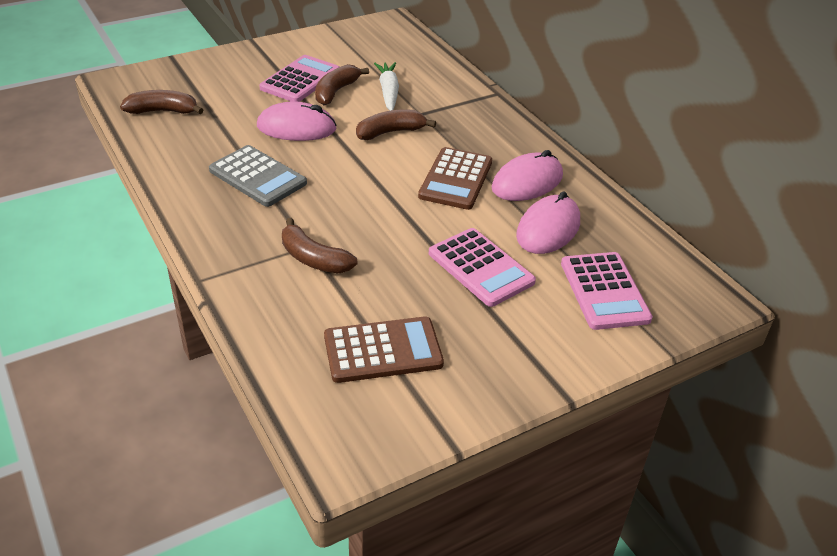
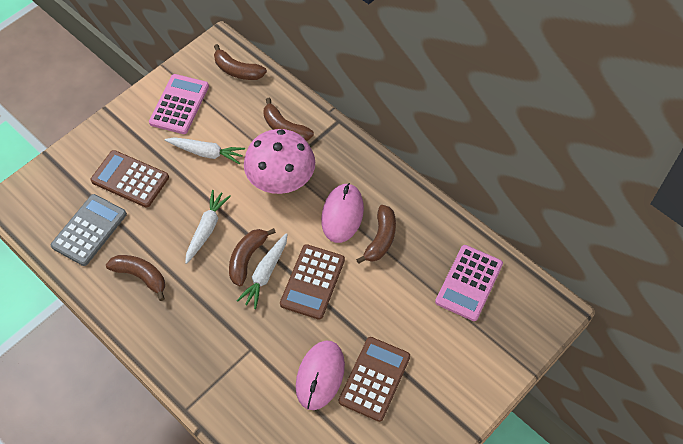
brown banana: [120,90,203,114] [282,218,357,273] [315,64,369,105] [356,109,436,140] = 4 -> [106,255,165,301] [214,44,267,80] [229,228,276,286] [264,98,314,141] [356,205,396,264] = 5
brown calculator: [324,316,444,383] [418,147,492,210] = 2 -> [91,150,169,208] [280,244,345,320] [339,337,410,422] = 3
pink calculator: [259,55,339,102] [429,228,536,307] [561,252,653,330] = 3 -> [149,74,209,134] [435,245,503,321] = 2
pink mouse: [257,101,337,141] [491,150,563,201] [516,191,580,254] = 3 -> [296,340,345,410] [321,183,364,243] = 2
pink mushroom: none = 0 -> [244,129,315,194] = 1
white carrot: [374,62,399,111] = 1 -> [165,137,245,164] [185,190,231,264] [237,233,287,309] = 3

